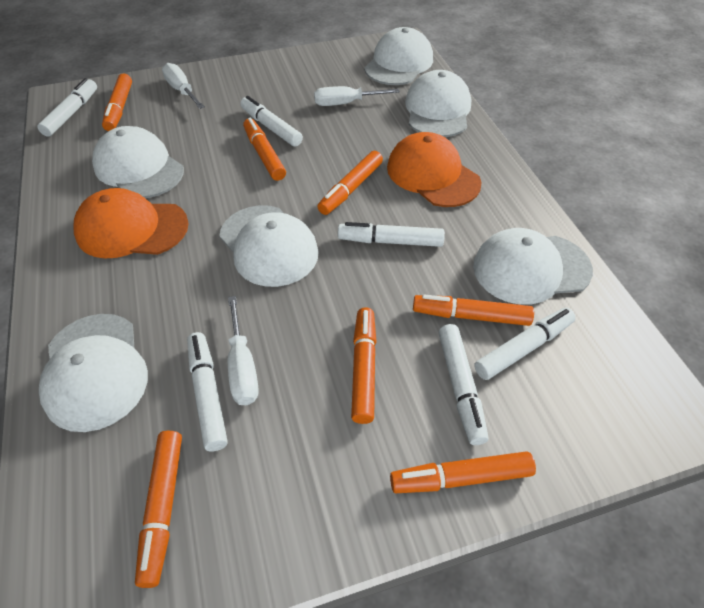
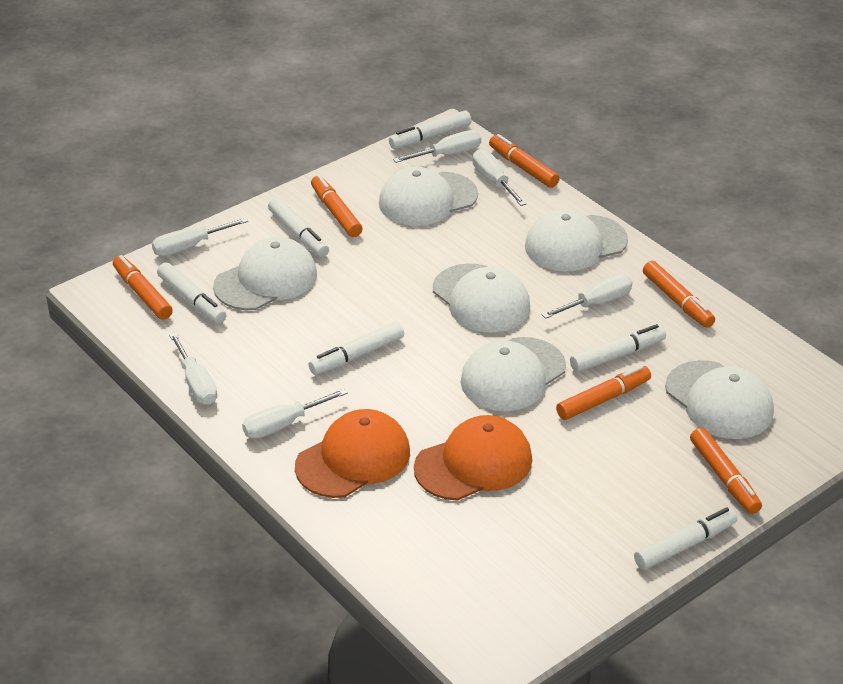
orange marker: [102,73,132,131] [135,431,182,588] [243,118,286,181] [317,151,383,215] [351,307,376,424] [390,451,536,493] [413,294,534,326] = 7 -> [113,255,173,320] [311,175,363,237] [489,134,560,188] [556,365,651,420] [643,261,715,328] [690,427,762,514] = 6
white screwdriver: [162,63,205,109] [228,296,259,405] [314,86,400,106] = 3 -> [152,218,248,256] [169,332,217,405] [242,389,348,439] [393,130,481,163] [473,149,526,206] [542,274,633,319] = 6

